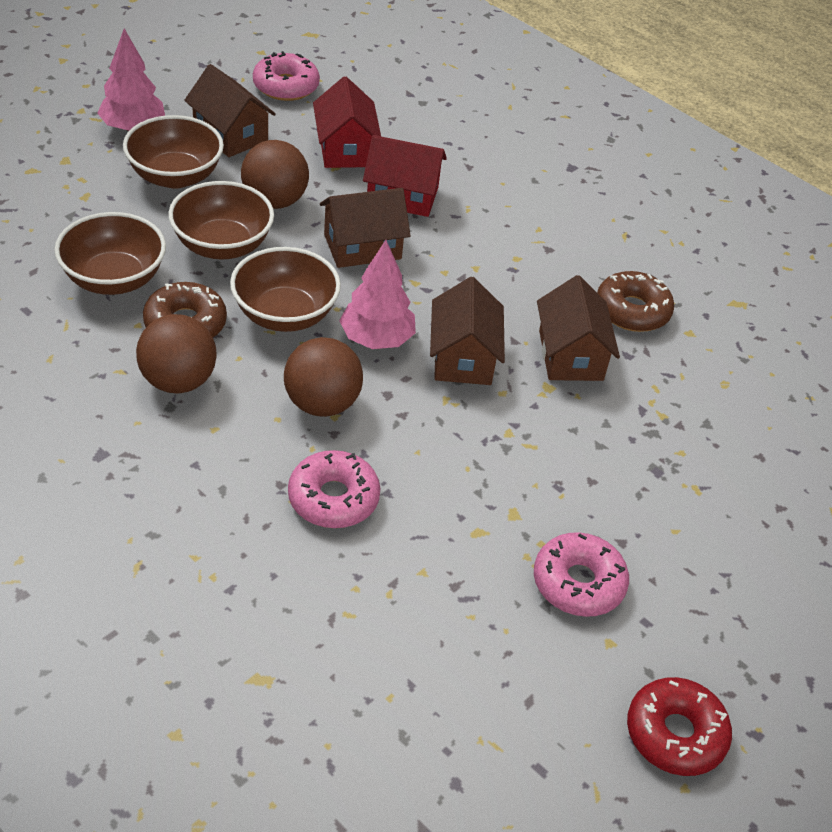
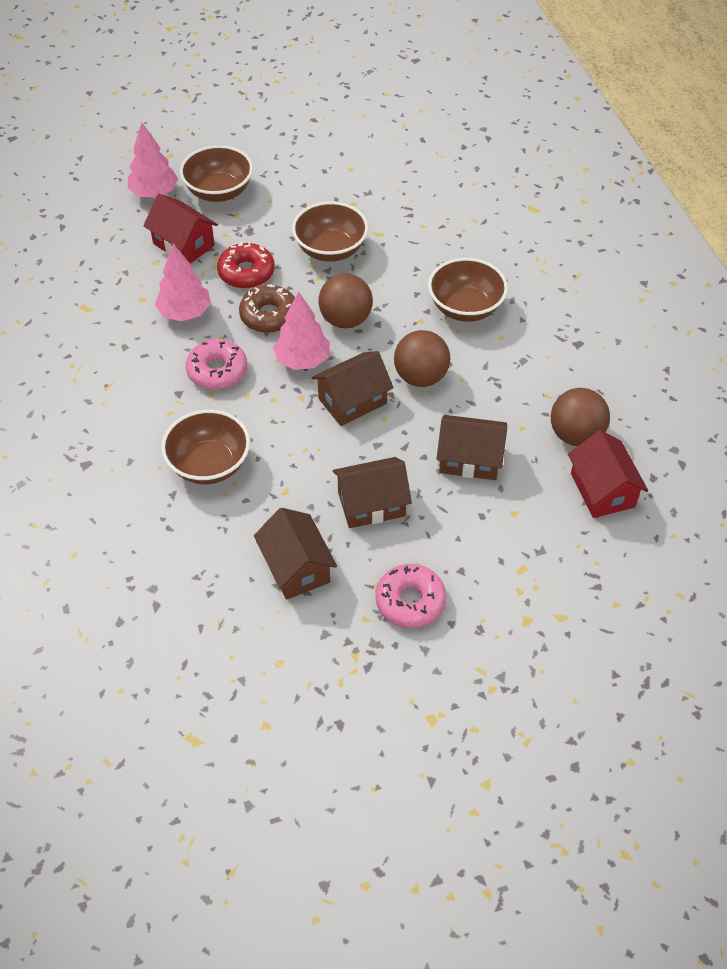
brown donut: [143,282,227,337] [597,271,674,332] = 2 -> [239,285,295,333] = 1
pink donut: [253,51,320,101] [288,450,381,528] [534,532,629,617] = 3 -> [186,339,247,390] [376,564,446,628] = 2
pink tree: [97,29,165,132] [339,240,416,349] = 2 -> [128,122,178,198] [155,244,211,322] [273,291,330,370] = 3

